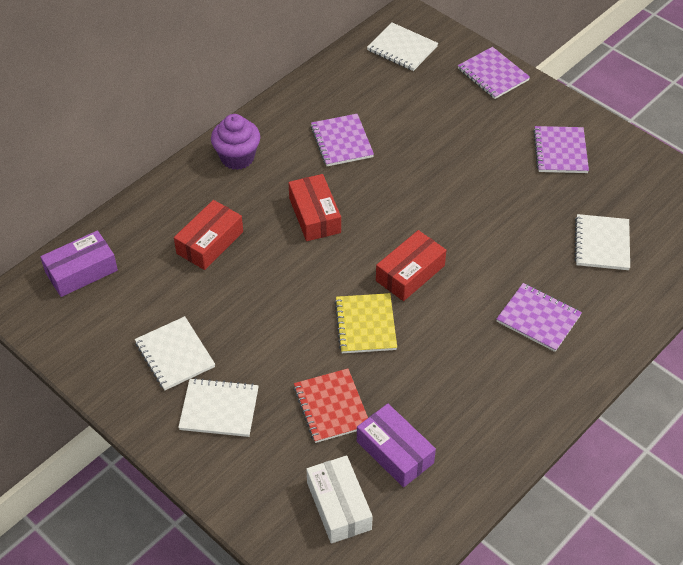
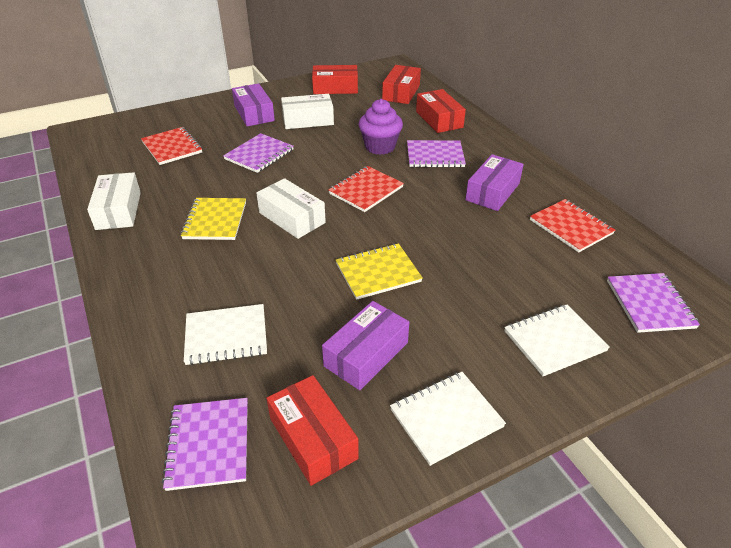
purple box: [40,230,118,297] [357,403,436,487] = 2 -> [232,83,275,126] [322,301,409,390] [465,154,524,211] = 3
red box: [174,200,243,270] [288,174,341,241] [376,230,446,301] = 3 -> [266,375,359,486] [312,65,358,94] [382,65,421,104] [416,89,466,133] = 4
red notebook: [294,368,368,443] = 1 -> [141,127,202,165] [328,166,404,212] [530,199,615,253] = 3
white box: [307,456,373,543] = 1 -> [87,172,141,230] [256,178,326,239] [281,94,334,129] = 3
white notebook: [135,316,215,390] [178,378,259,437] [367,23,438,71] [574,214,630,270] = 4 -> [184,304,267,365] [390,372,506,466] [504,304,610,376] = 3
yellow notebook: [334,293,397,353] = 1 -> [181,198,246,240] [336,243,423,300] = 2

